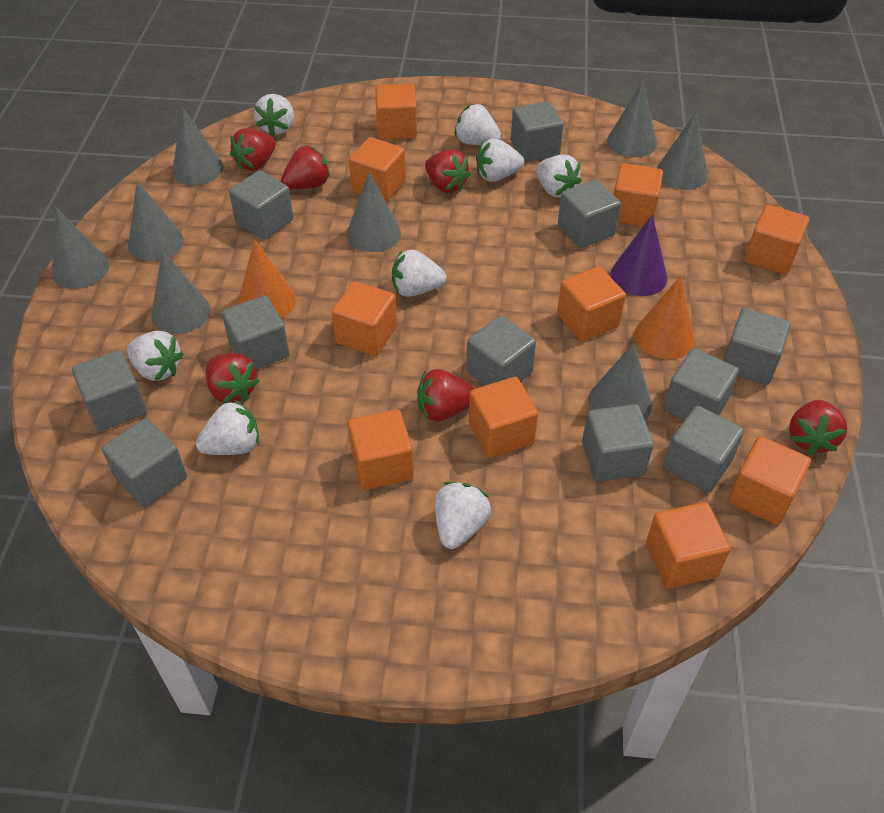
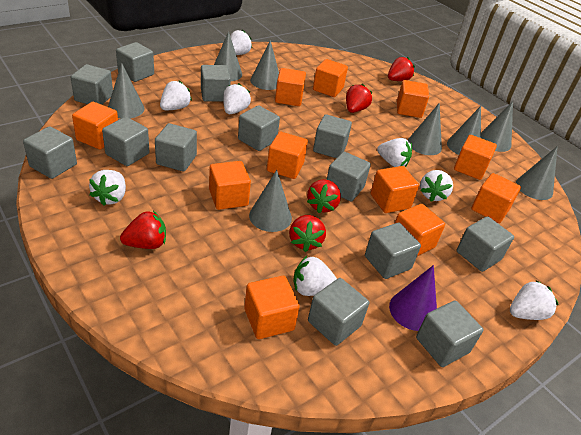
grey cube: [72,350,147,431] [102,418,187,507] [222,296,289,369] [229,170,293,240] [466,316,536,386] [511,101,563,162] [558,179,621,248] [582,404,654,482] [663,348,739,420] [663,405,744,492] [723,308,791,385] = 11 -> [23,126,77,179] [71,64,113,105] [102,117,150,166] [116,42,154,82] [155,123,197,172] [201,65,231,101] [238,105,280,151] [308,278,369,346] [313,114,352,158] [327,152,371,202] [365,222,421,279] [416,300,483,367] [457,216,514,272] = 13
orange cone: [238,239,296,318] [634,276,695,359] = 2 -> none = 0
orange cube: [332,281,397,356] [348,409,413,490] [349,137,406,202] [376,84,417,140] [469,377,538,458] [557,266,626,341] [614,163,663,226] [646,502,731,589] [728,436,811,525] [745,205,809,275] = 10 -> [72,102,118,150] [209,161,251,210] [244,276,300,339] [267,132,308,179] [275,68,306,106] [313,59,348,97] [370,166,419,213] [395,204,445,256] [397,80,429,118] [454,135,497,180] [471,173,521,223] = 11
red strawberry: [206,353,259,403] [230,128,276,171] [281,145,330,189] [417,369,474,421] [425,150,471,193] [789,400,847,455] = 6 -> [120,211,166,249] [289,215,326,252] [307,179,341,213] [346,84,373,113] [388,57,415,81] = 5

